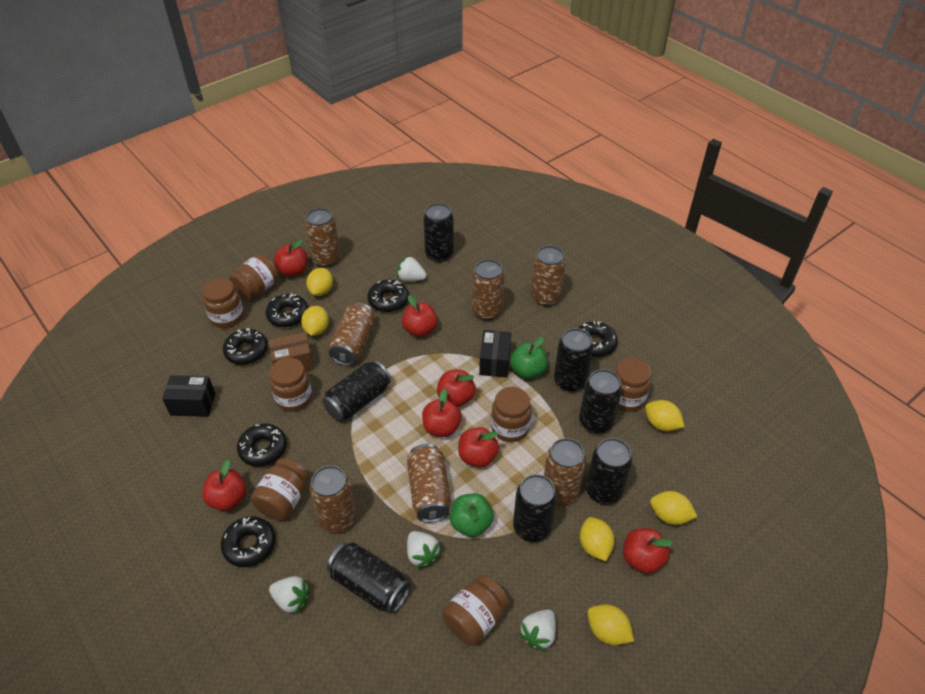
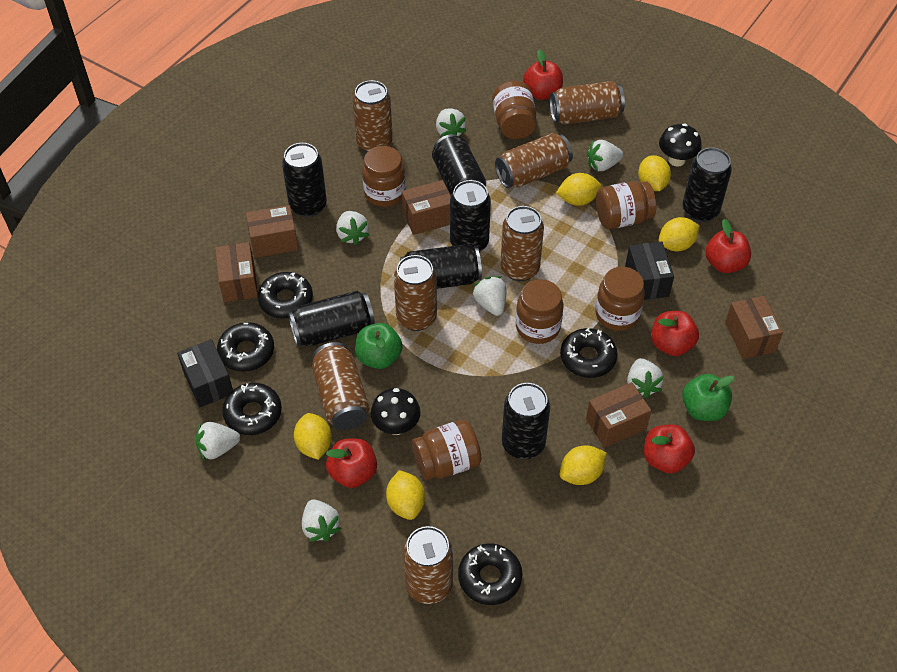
black donut: [221,516,275,567] [223,328,268,365] [237,423,287,467] [266,293,308,327] [367,280,409,312] [579,321,618,357] = 6 -> [217,322,274,372] [222,383,282,435] [258,272,313,319] [458,543,523,605] [560,328,618,378] = 5
black mushroom: none = 0 -> [371,388,421,435] [659,124,702,167] = 2
brown box: [268,332,314,371] = 1 -> [215,242,258,302] [246,205,298,258] [402,180,451,235] [586,382,651,448] [725,296,783,359] = 5
brown jar: [202,278,244,328] [229,254,279,300] [251,458,309,521] [270,358,312,412] [442,575,509,646] [491,387,532,442] [614,358,651,412] = 7 -> [362,146,406,207] [412,420,481,480] [492,81,536,139] [516,279,563,344] [595,267,645,331] [596,181,656,229] = 6
red apple: [202,459,247,511] [274,239,308,277] [402,295,438,337] [422,389,462,437] [437,370,476,407] [458,427,499,467] [623,528,673,574] = 7 -> [326,438,377,488] [523,49,563,100] [644,424,695,473] [651,311,699,356] [705,219,751,273] = 5
white strawberry: [269,576,310,614] [397,256,427,281] [407,531,441,568] [519,609,556,651] = 4 -> [195,422,240,460] [302,499,342,542] [336,211,369,245] [436,108,466,137] [473,276,506,316] [587,140,623,171] [627,358,664,398] = 7

